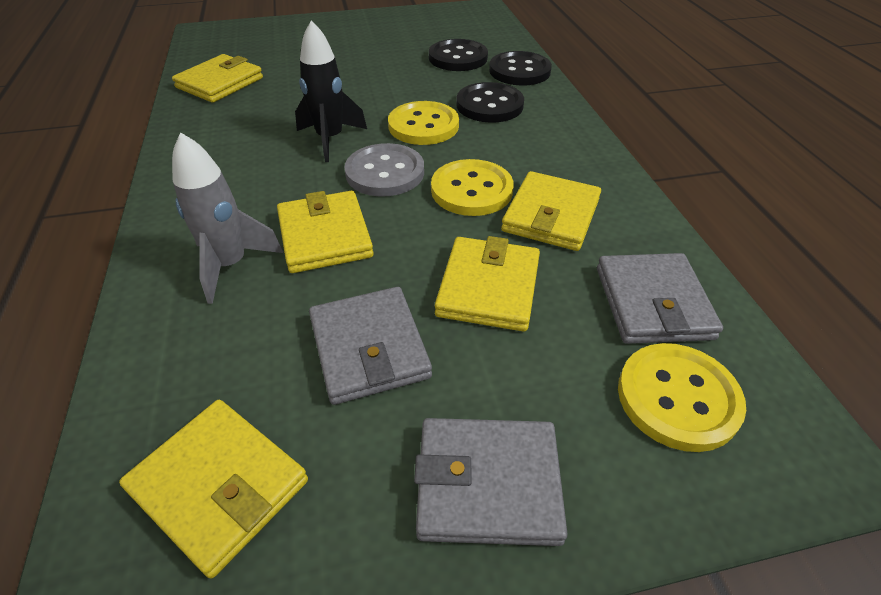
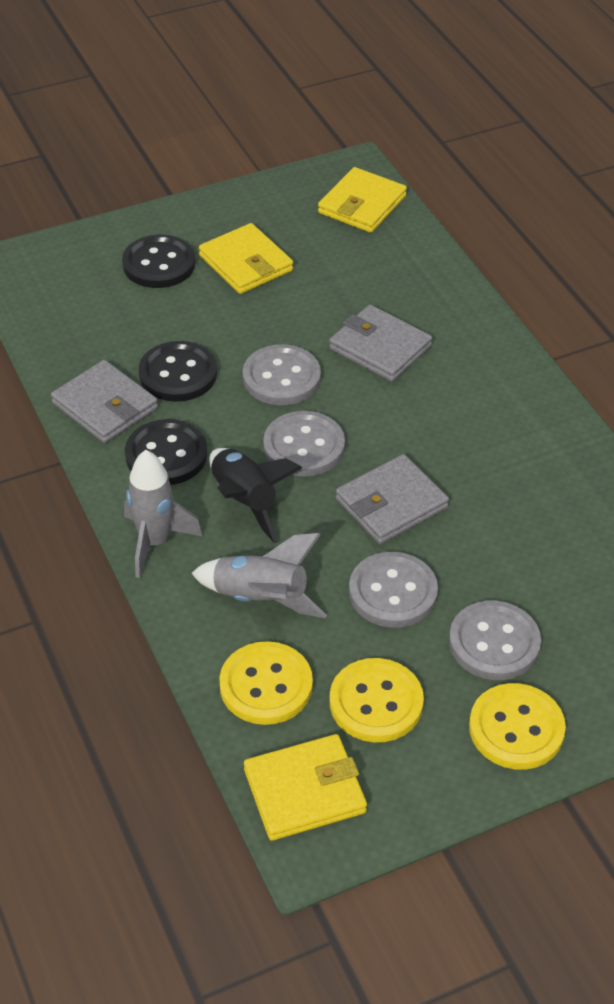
grey button: [344,143,424,196] = 1 -> [243,344,321,405] [263,411,345,476] [349,552,438,628] [449,601,541,680] = 4
grey rocket: [172,132,283,304] = 1 -> [124,450,202,578] [191,533,327,618] = 2
yellow wallet: [119,400,308,578] [172,54,263,103] [277,191,374,273] [435,236,540,332] [501,171,601,251] = 5 -> [199,223,293,294] [244,734,367,841] [318,167,407,233] = 3

